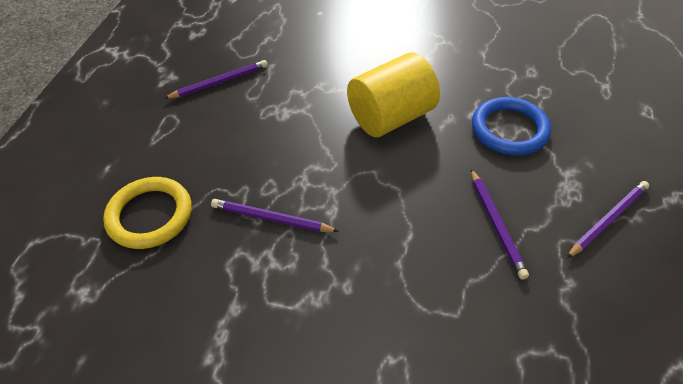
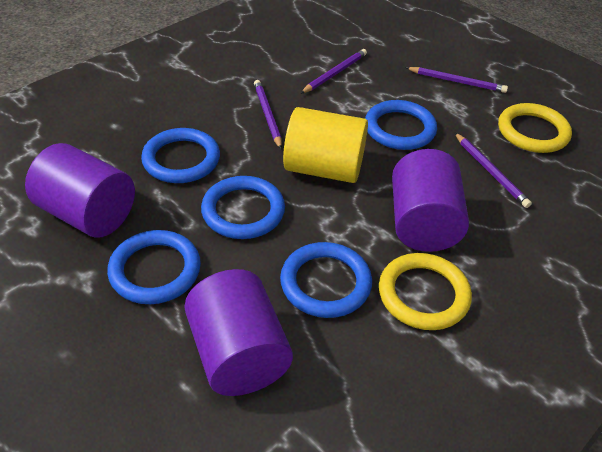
blue ring: [472,97,551,155] = 1 -> [107,230,201,304] [141,128,220,183] [201,176,285,239] [280,242,372,318] [365,100,437,150] = 5
purple cylinder: none = 0 -> [25,143,135,238] [184,269,293,396] [392,149,469,252] = 3
yellow ring: [103,177,191,249] = 1 -> [379,253,472,330] [498,103,572,153] = 2

